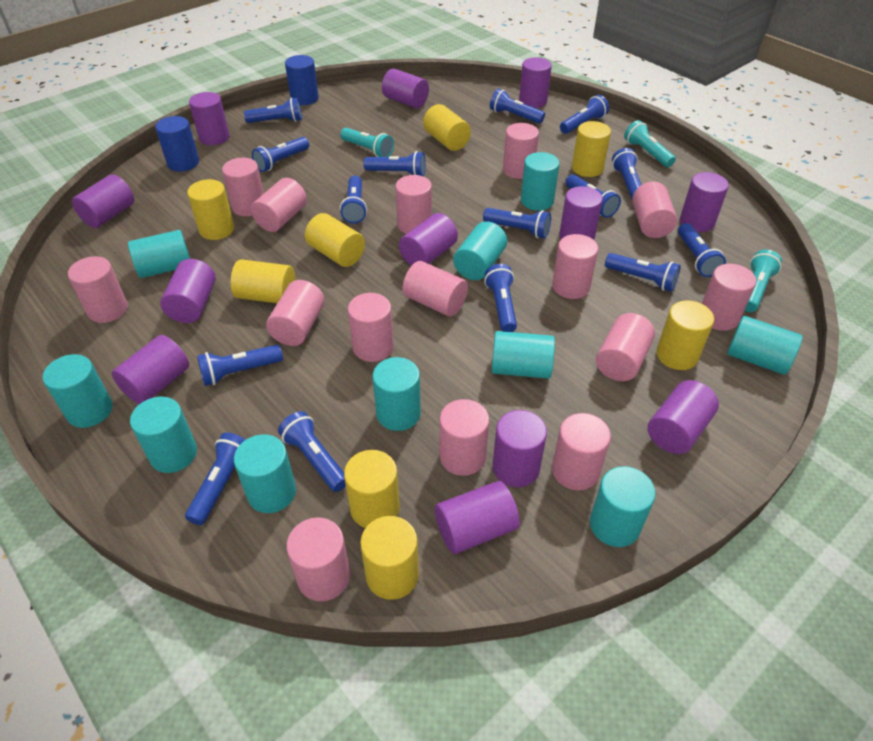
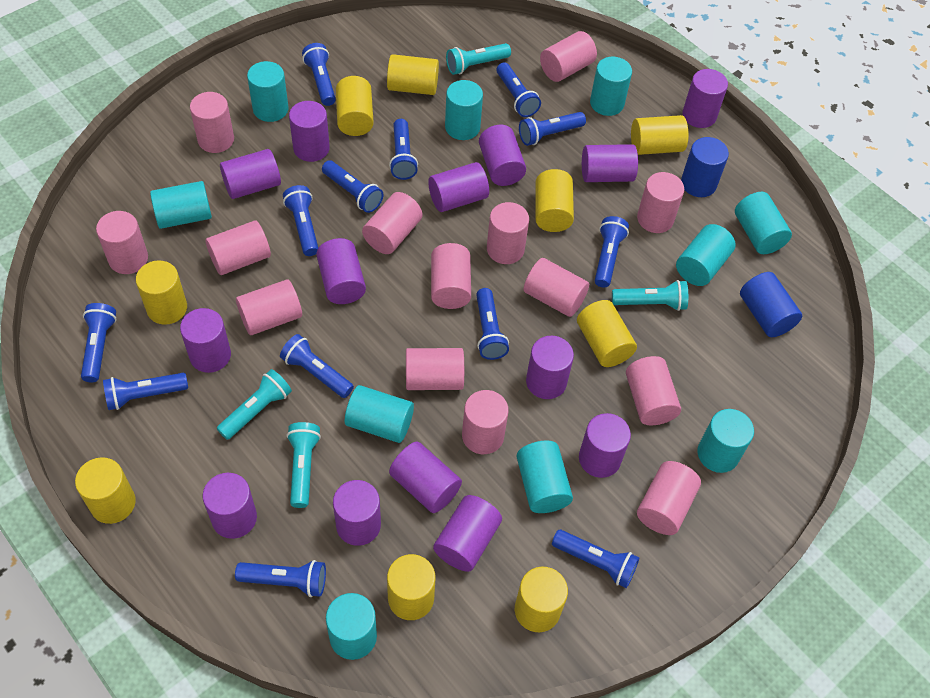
blue flashlight: [185,432,246,525] [197,345,283,386] [244,98,302,123] [252,137,309,172] [278,411,346,492] [340,176,367,224] [363,151,426,176] [483,208,551,239] [484,264,517,332] [490,89,545,124] [560,95,609,134] [565,174,621,218] [605,253,681,292] [612,148,642,199] [678,223,726,277] = 15 -> [81,303,117,382] [103,373,188,410] [235,560,326,597] [280,334,354,398] [283,185,318,256] [302,43,336,106] [322,160,383,213] [389,119,418,180] [476,288,509,360] [496,62,541,117] [519,112,586,146] [552,530,639,588] [595,216,629,288] = 13
pink cylinder: [68,256,128,323] [222,158,264,216] [251,178,307,232] [266,280,325,346] [286,517,350,601] [348,293,394,362] [395,175,432,234] [403,261,468,316] [439,399,489,476] [503,123,539,179] [552,234,598,299] [552,413,611,490] [596,313,655,381] [632,182,677,238] [702,264,756,331] = 15 -> [96,211,148,274] [190,92,234,153] [206,220,271,275] [236,279,302,335] [362,192,422,254] [406,348,464,390] [431,243,471,309] [462,390,509,454] [487,202,529,264] [524,258,589,317] [540,31,597,82] [626,356,681,425] [637,172,684,233] [637,461,701,535] = 14
purple cylinder: [72,174,134,228] [112,335,189,404] [160,259,216,323] [189,92,229,145] [382,69,429,108] [399,213,458,266] [435,481,520,554] [493,410,547,487] [519,57,552,108] [559,186,603,240] [648,380,719,454] [680,172,729,232] = 12 -> [180,308,231,373] [203,473,257,539] [220,149,281,199] [289,101,330,162] [316,238,366,304] [333,480,381,546] [389,442,462,513] [428,162,489,212] [433,495,502,572] [479,125,526,186] [526,336,574,399] [579,413,631,478] [582,144,638,182] [682,69,728,128] = 14
turquoise flashlight: [340,128,394,157] [624,120,676,167] [744,249,782,312] = 3 -> [217,369,292,440] [287,422,321,508] [446,43,511,75] [612,280,688,311] = 4
yellow cylinder: [187,179,234,240] [231,259,295,303] [305,213,365,267] [344,450,400,528] [360,516,419,600] [423,104,471,151] [572,121,611,177] [657,300,714,370] = 8 -> [75,457,136,524] [136,260,187,325] [336,76,374,136] [387,54,439,95] [387,554,435,620] [515,567,568,632] [535,169,574,232] [577,300,637,367] [631,115,689,155] = 9

